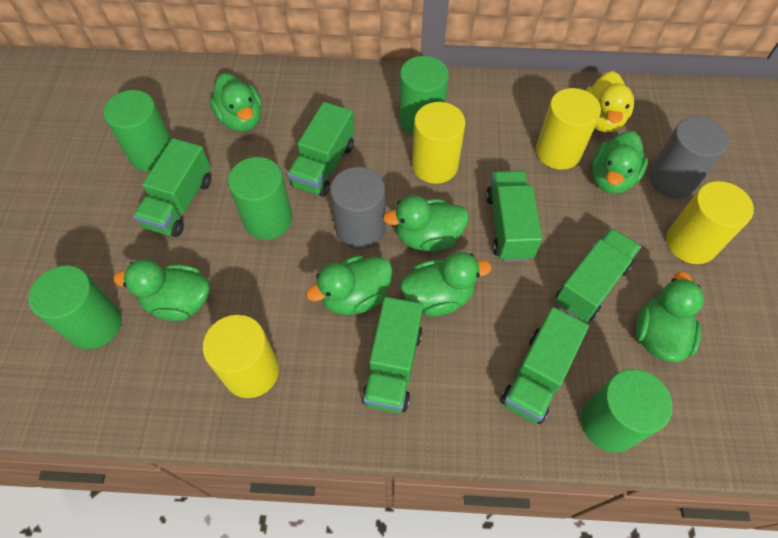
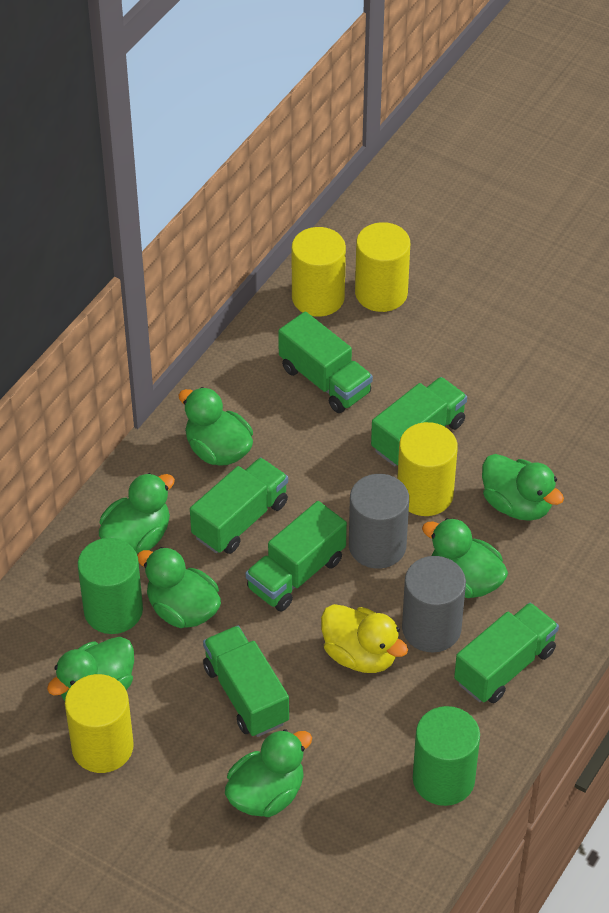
green cylinder: [28,265,122,349] [103,90,172,172] [228,157,292,240] [399,56,449,135] [581,369,673,453] = 5 -> [78,538,143,634] [413,706,480,806] = 2

